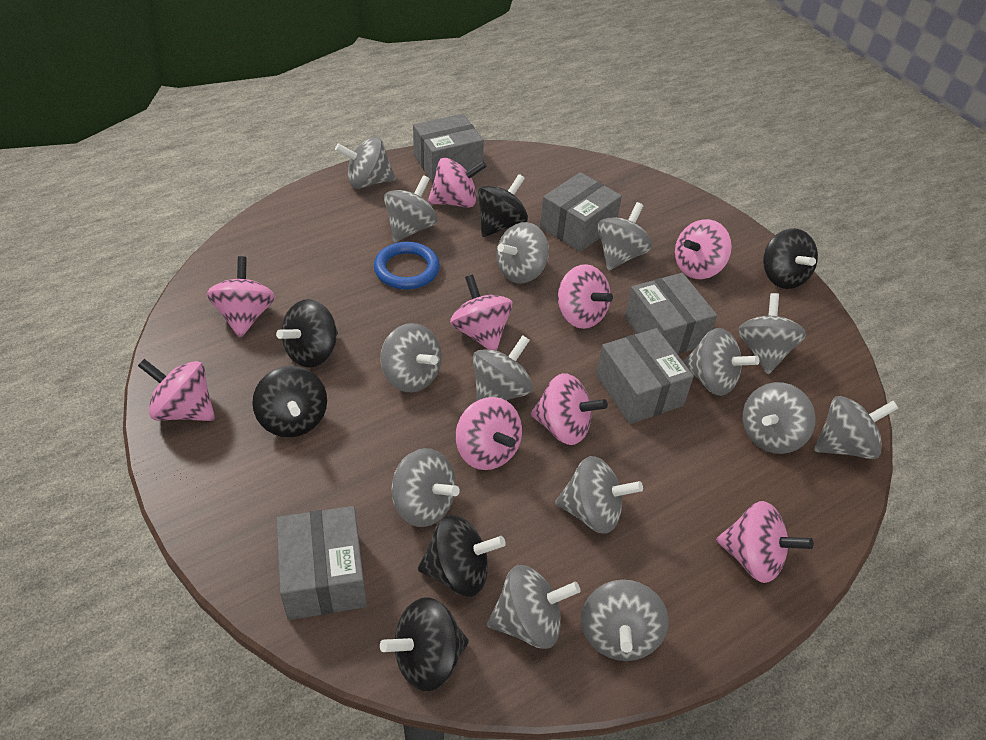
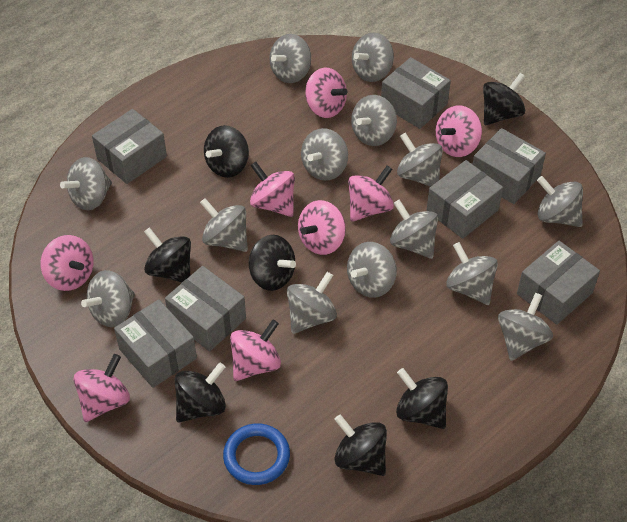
black spinning top: [252,366,327,437] [276,299,338,368] [380,597,469,691] [418,515,506,597] [478,174,528,237] [763,228,818,289] = 6 -> [144,227,191,283] [175,362,226,422] [204,125,249,178] [249,235,296,291] [334,414,387,476] [396,368,448,429] [483,73,525,125] = 7
grey box: [276,506,367,620] [413,114,484,182] [540,172,622,252] [596,328,694,424] [625,273,717,354] = 5 -> [92,109,167,184] [114,299,197,388] [165,266,246,351] [381,57,451,129] [426,160,503,239] [473,128,546,204] [517,241,600,325] = 7
pink spinning top: [138,359,215,421] [207,256,275,338] [428,158,487,208] [450,275,513,351] [455,397,522,470] [530,373,608,445] [558,264,613,329] [675,219,732,279] [716,501,813,583] = 9 -> [40,235,94,291] [73,354,130,422] [230,320,281,381] [250,162,295,217] [298,200,346,255] [305,68,348,118] [348,165,394,222] [436,105,482,157] = 8

